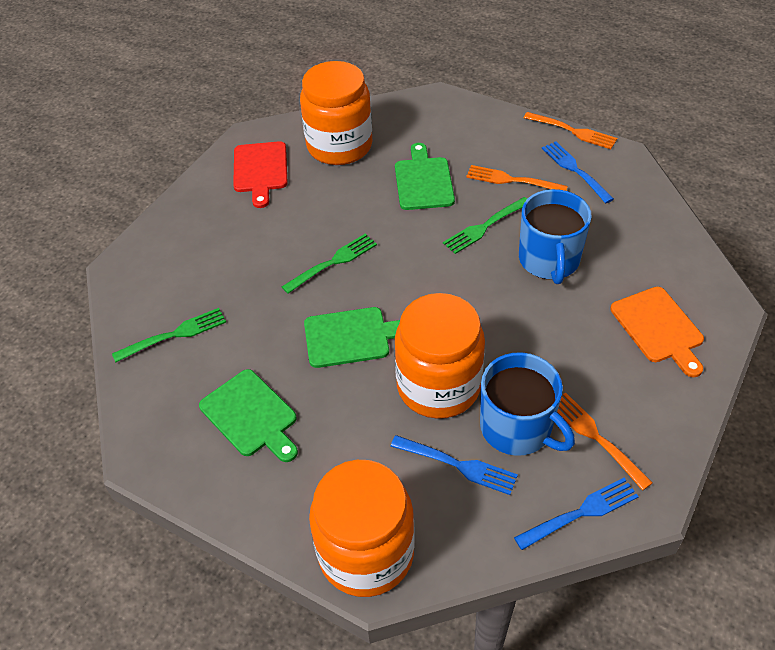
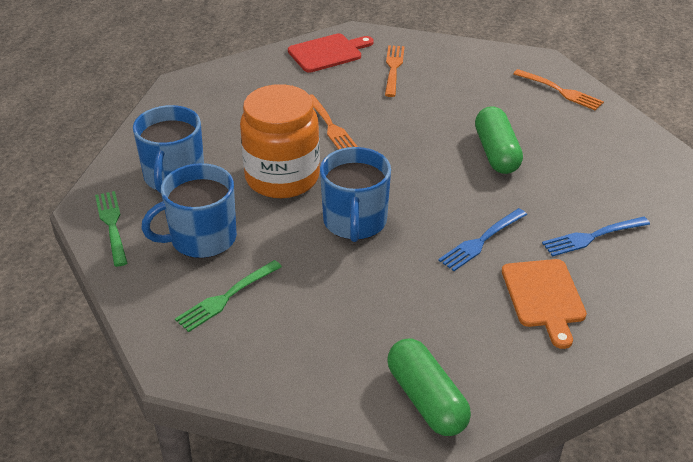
blue fork: [391,435,518,495] [514,478,639,550] [542,141,614,203] = 3 -> [438,208,527,271] [542,217,650,257] = 2
blue mug: [480,352,575,456] [519,189,592,284] = 2 -> [133,105,204,193] [141,163,237,258] [320,147,391,242] = 3
green capsule: none = 0 -> [387,339,471,436] [475,106,523,174] = 2
green cutting board: [199,369,298,462] [304,307,400,368] [395,143,455,210] = 3 -> none = 0
green fork: [112,308,226,362] [282,234,377,294] [443,197,527,254] = 3 -> [95,191,127,267] [175,260,282,332] = 2
orange jar: [300,61,372,165] [309,460,415,597] [395,293,485,419] = 3 -> [240,84,320,198] = 1

